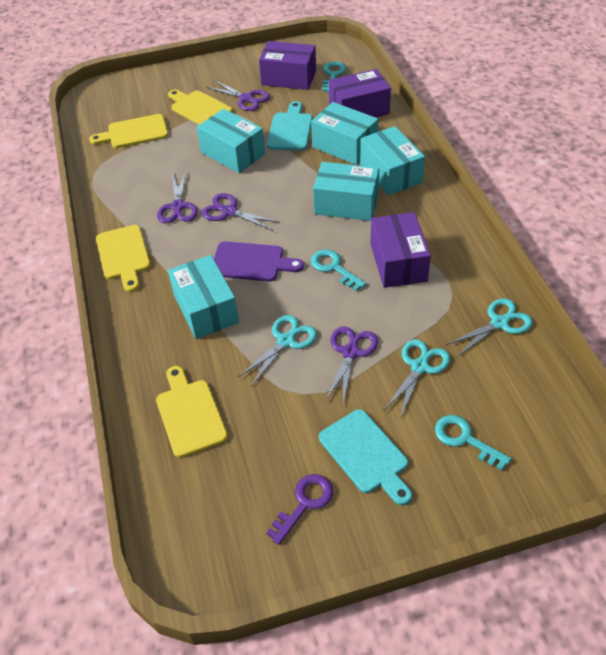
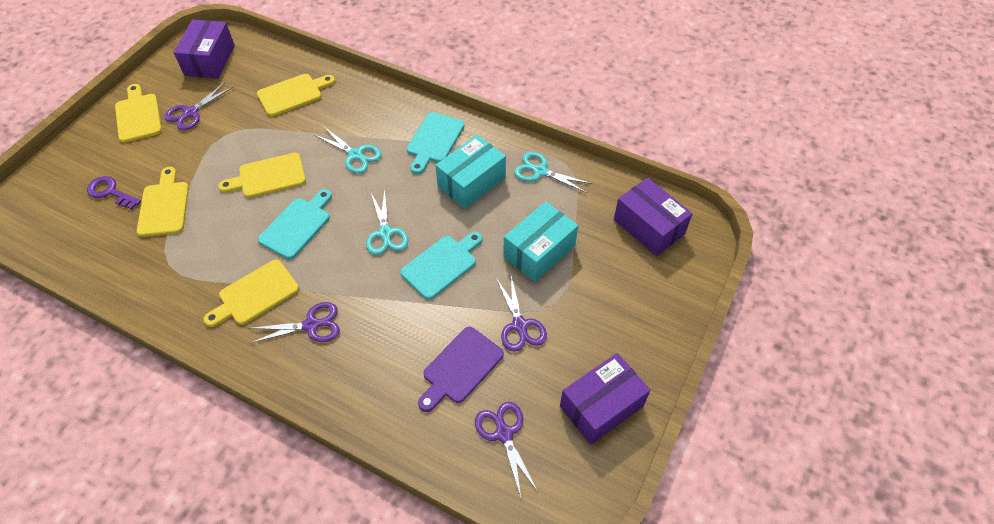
turquoise box: [168,255,239,339] [197,109,265,173] [311,102,378,165] [313,162,379,221] [360,126,425,196] = 5 -> [435,135,506,209] [503,201,578,282] = 2
turquoise cutting board: [267,101,312,151] [319,409,412,505] = 2 -> [258,189,332,259] [400,232,483,300] [407,112,465,174] = 3
turquoise key: [311,249,366,291] [322,62,346,92] [435,415,511,471] = 3 -> none = 0
yellow cutting board: [89,114,168,148] [96,225,151,292] [156,366,228,458] [168,89,233,125] = 4 -> [115,84,162,143] [137,167,189,237] [203,260,299,327] [218,153,306,198] [257,74,335,116] = 5

